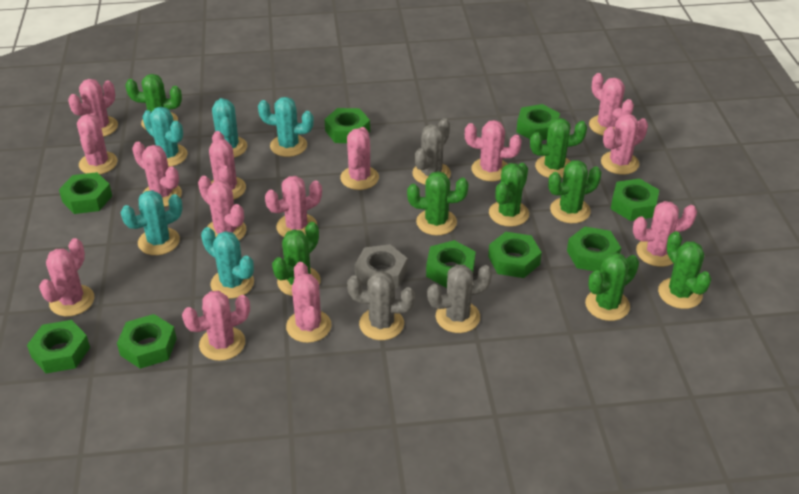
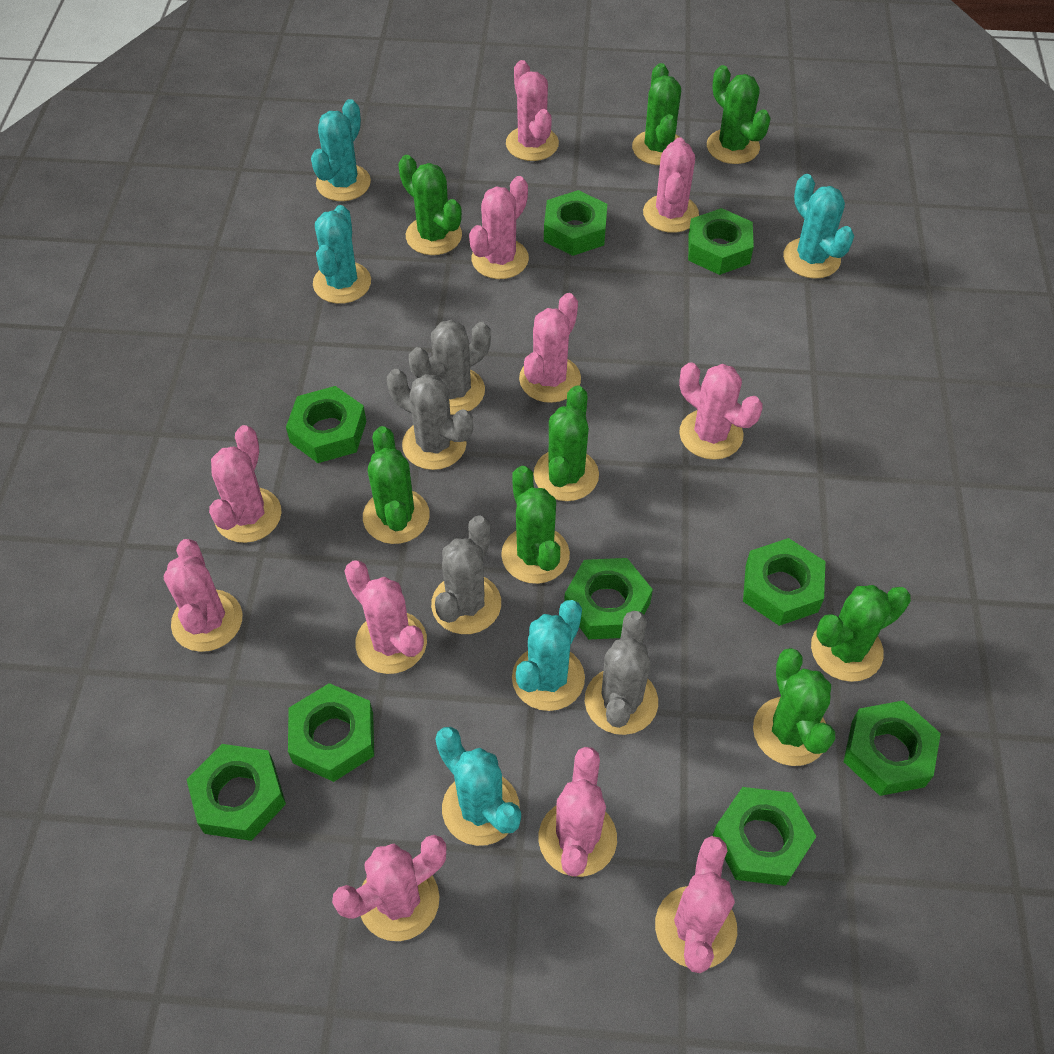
grey cactus: [347,271,415,340] [412,118,451,185] [427,264,492,333] = 3 -> [387,369,473,470] [409,320,491,415] [431,515,501,634] [585,611,658,735] = 4
grey nut: [355,244,407,288] = 1 -> none = 0
pink cactus: [39,238,94,316] [68,79,118,137] [77,113,118,174] [132,142,182,207] [182,291,250,361] [198,176,246,240] [209,131,246,200] [265,176,322,237] [286,262,332,343] [340,127,379,190] [465,120,522,181] [589,73,634,136] [601,114,648,175] [633,201,697,267] = 14 -> [164,539,243,652] [209,425,281,543] [332,835,447,941] [345,560,427,674] [469,176,529,279] [506,60,559,161] [519,293,581,403] [539,747,617,877] [643,137,699,233] [655,836,737,973] [679,362,763,460] = 11

